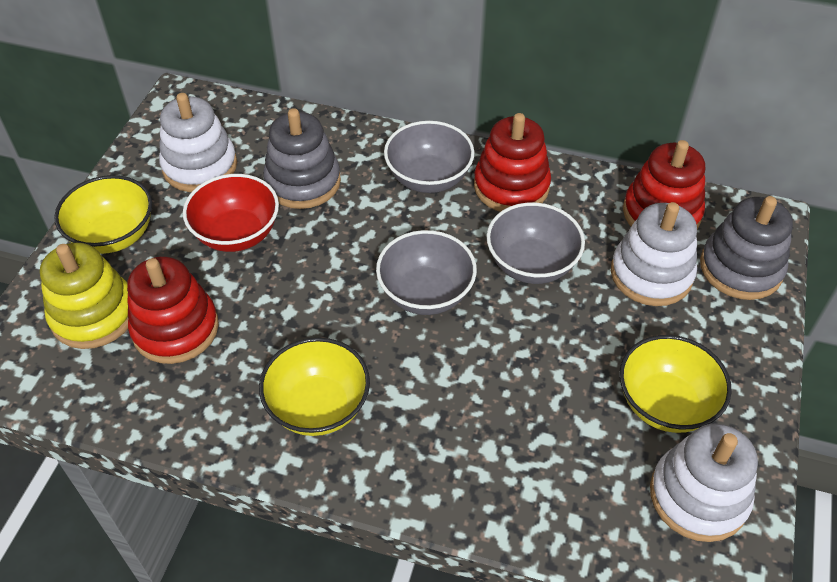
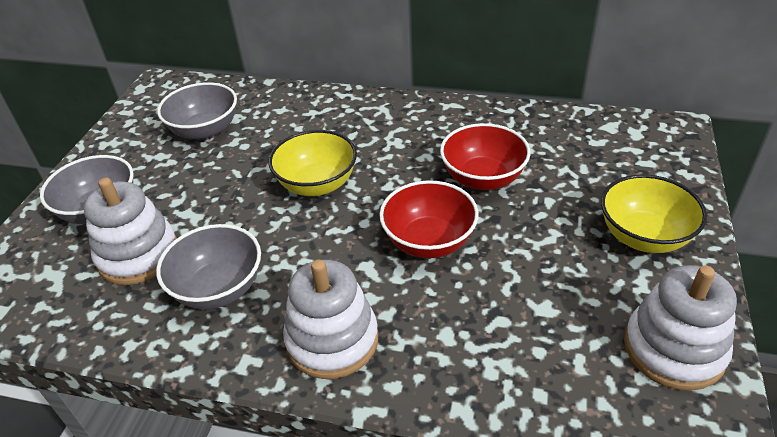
grey stacking toy: [263,108,341,209] [700,196,793,300] = 2 -> none = 0
red bowl: [183,174,279,252] = 1 -> [379,180,479,258] [440,123,531,190] = 2
red stacking toy: [127,256,219,364] [474,113,551,212] [623,140,705,229] = 3 -> none = 0
yellow bowl: [54,175,152,254] [259,338,370,436] [619,335,732,433] = 3 -> [268,130,357,196] [601,174,707,253] = 2
yellow stacking toy: [40,243,128,349] = 1 -> none = 0

